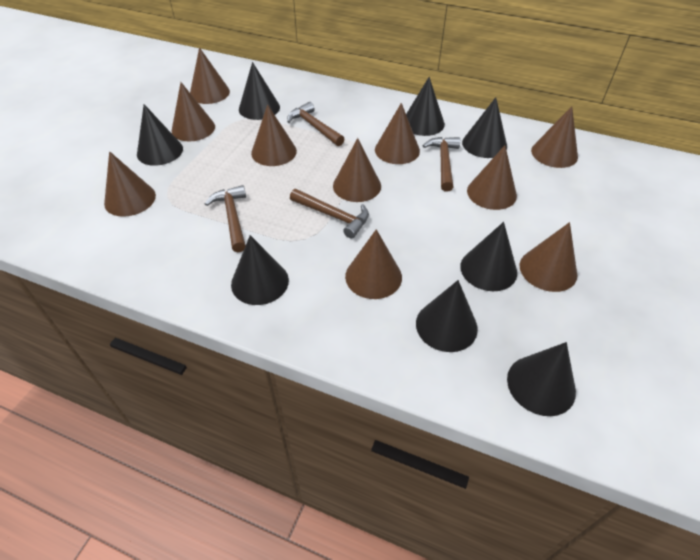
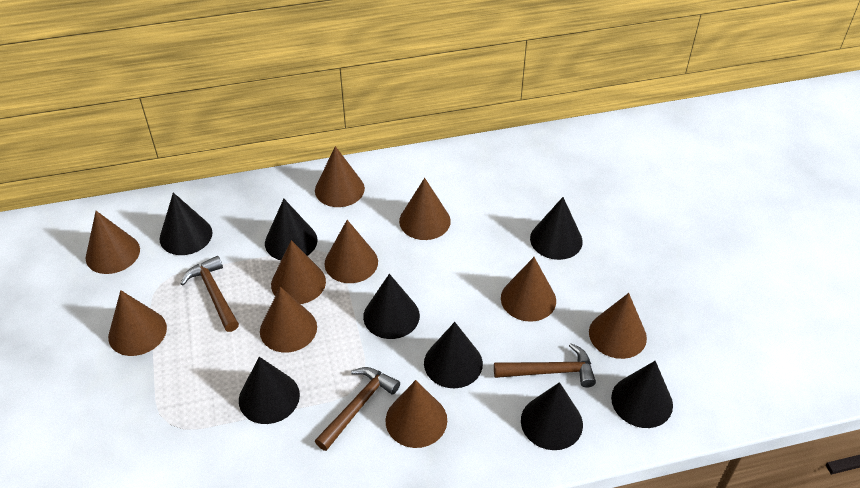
brown hammer: [205,185,246,252] [287,102,345,146] [290,189,369,239] [423,137,460,192] = 4 -> [181,256,239,332] [315,367,400,451] [494,343,596,388] = 3

